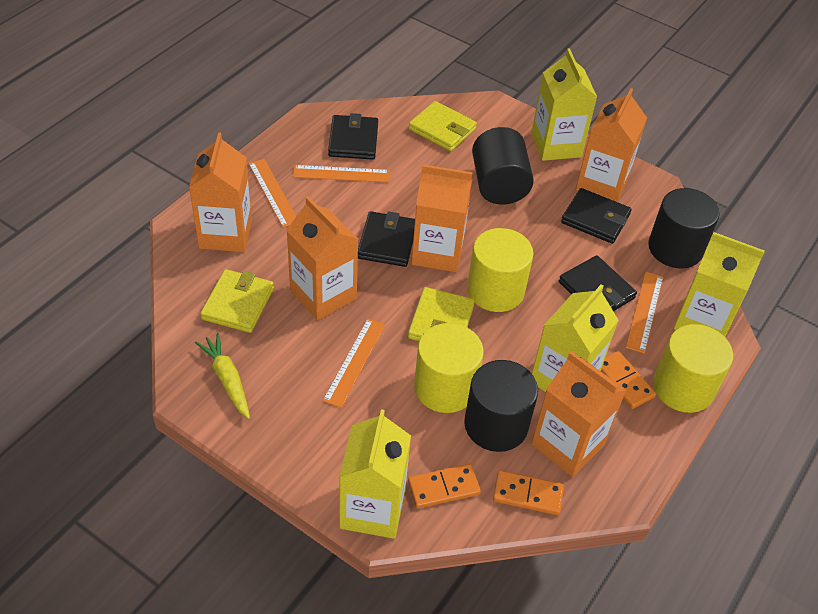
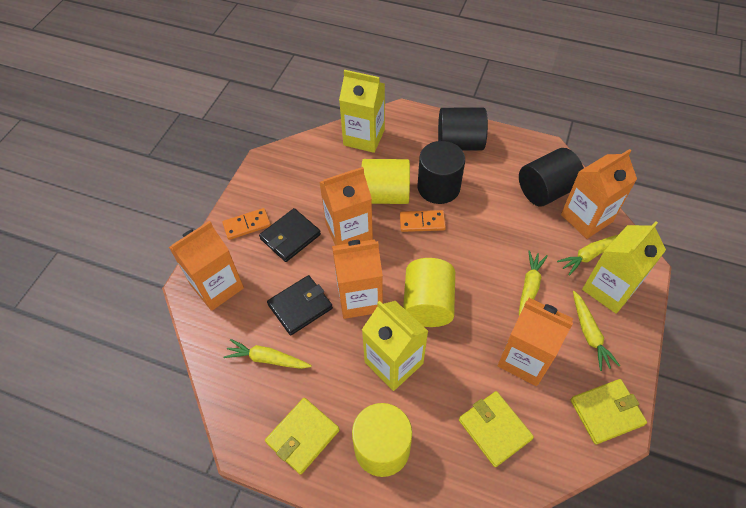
black wallet: [328,113,378,160] [358,211,415,267] [559,255,637,311] [561,188,632,244] = 4 -> [259,208,321,262] [267,275,333,335] = 2
orange domino: [408,464,481,508] [493,470,564,515] [601,351,656,409] = 3 -> [222,208,271,240] [400,210,446,232] = 2
orange ruler: [248,159,296,228] [293,165,389,182] [323,319,385,408] [626,272,663,353] = 4 -> none = 0
yellow carrot: [195,333,250,419] = 1 -> [223,339,312,369] [519,251,548,316] [557,234,619,276] [573,291,620,371] = 4
yellow carton: [339,409,411,539] [531,49,597,161] [532,284,619,392] [674,232,765,337] = 4 -> [339,70,385,153] [362,301,428,391] [582,221,666,314] = 3

